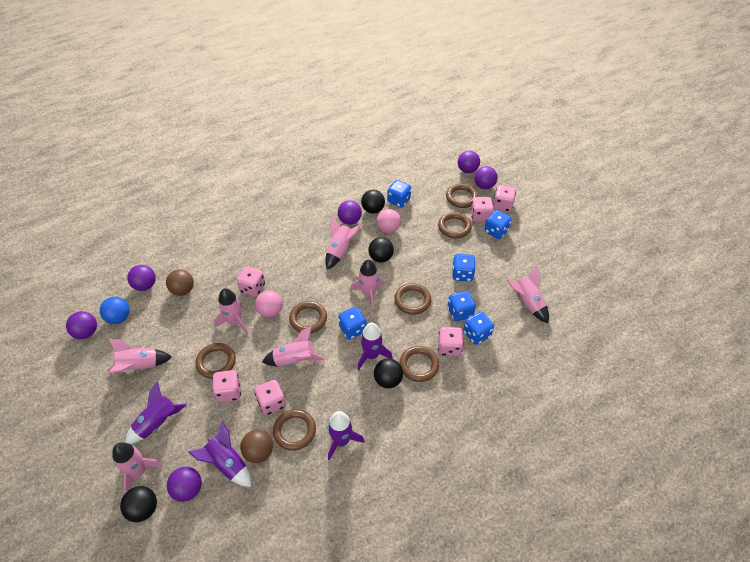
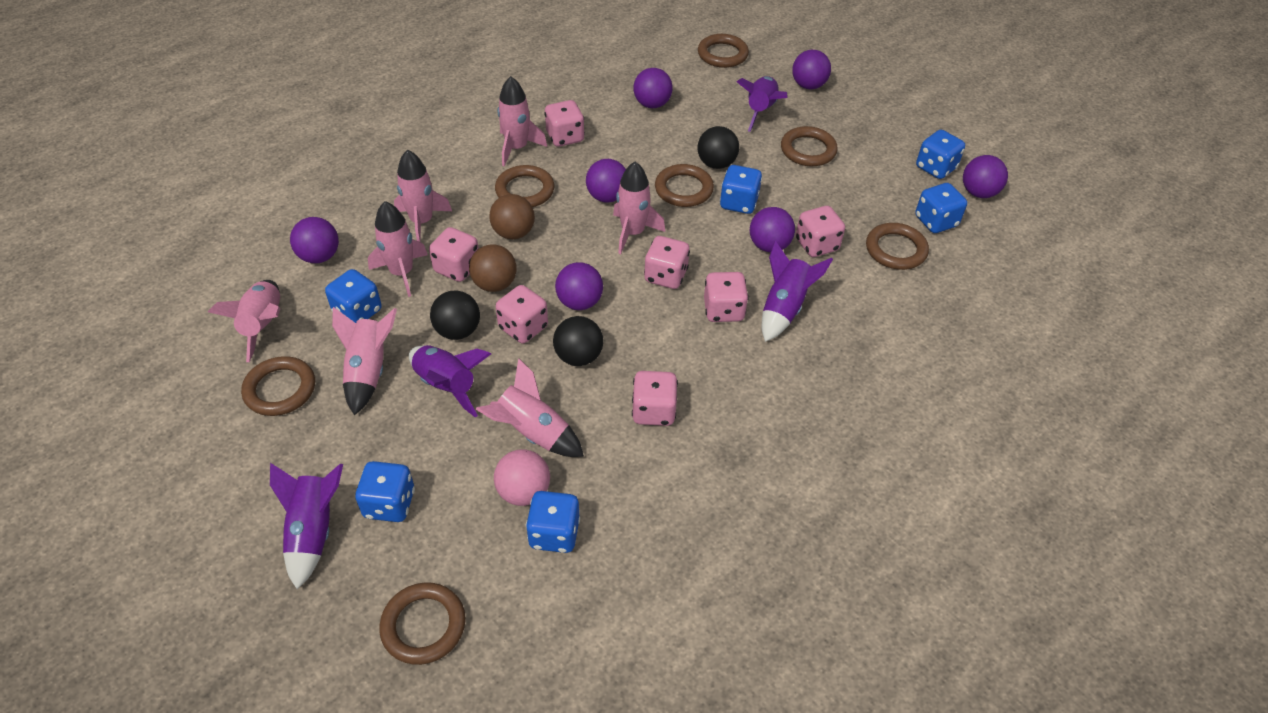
black ball: [120,486,157,522] [361,190,385,214] [368,237,394,263] [374,359,403,388] = 4 -> [430,291,480,340] [553,316,603,366] [697,126,739,169] = 3
blue ball: [100,297,130,324] = 1 -> none = 0
pink ball: [255,290,283,318] [377,209,401,233] = 2 -> [494,449,550,506] = 1
pink dice: [212,370,241,402] [237,267,265,297] [254,380,286,415] [438,327,464,356] [470,197,494,222] [493,185,516,212] = 6 -> [429,227,479,282] [495,285,548,343] [544,100,585,147] [632,371,678,426] [644,236,690,289] [704,272,749,322] [796,206,845,257] = 7
purple ball: [66,311,97,339] [127,265,156,291] [167,467,202,502] [338,200,362,225] [458,151,480,173] [474,166,498,189] = 6 -> [290,217,339,263] [555,262,603,310] [586,159,626,203] [633,68,673,108] [750,207,795,252] [792,50,831,89] [963,155,1008,198] = 7

